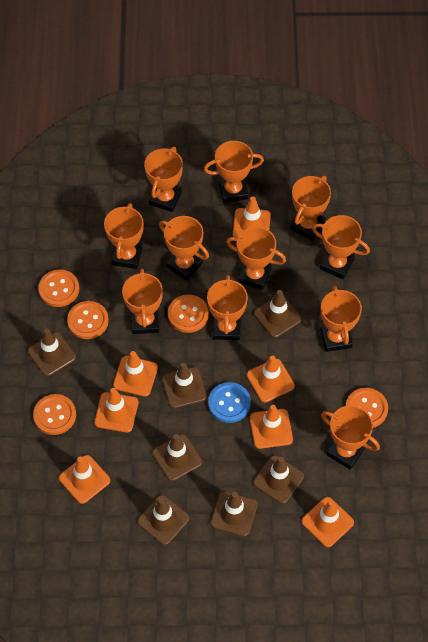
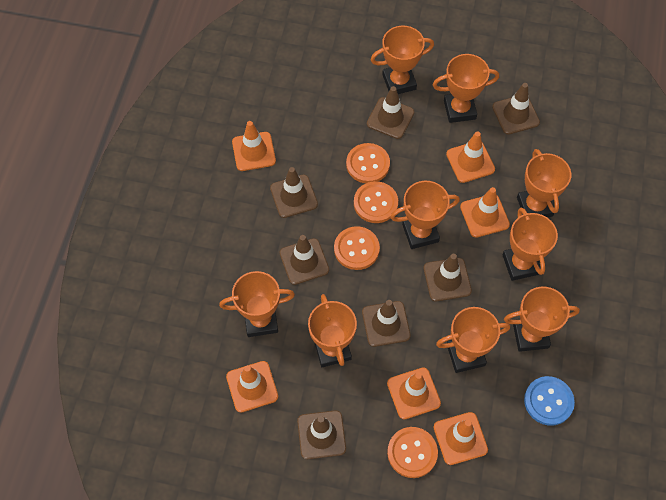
orange button: [33,394,76,435] [38,270,79,307] [67,301,109,339] [168,295,209,333] [346,388,388,428] = 5 -> [334,226,380,270] [346,143,390,183] [354,181,398,223] [387,427,438,478] = 4
orange traffic cone: [59,455,110,504] [94,388,139,432] [113,351,158,397] [233,196,271,237] [247,355,295,403] [250,405,293,449] [301,497,354,547] = 7 -> [226,361,278,413] [232,121,276,171] [387,367,441,419] [434,412,488,465] [446,131,495,183] [460,187,510,238] = 6
orange trophy: [104,203,144,269] [122,268,163,334] [144,147,183,212] [159,216,209,281] [204,141,264,203] [207,275,248,340] [226,227,286,290] [291,176,331,240] [312,215,370,279] [320,285,362,352] [321,405,380,470] = 11 -> [219,271,295,337] [308,294,357,367] [371,26,434,94] [390,181,460,249] [433,54,499,123] [436,307,510,373] [502,207,558,281] [504,287,580,352] [517,149,571,218] = 9

